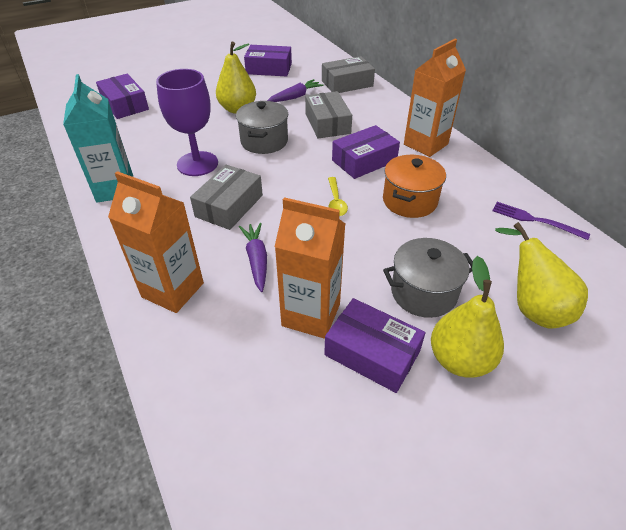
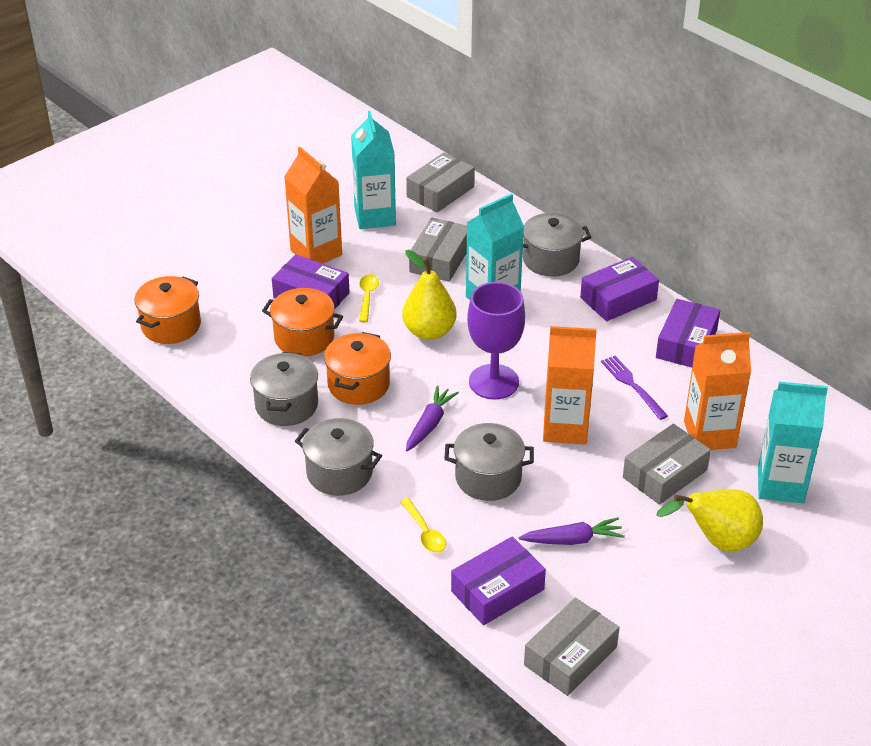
grey box: [190,165,263,230] [305,91,352,138] [322,56,375,93] = 3 -> [406,152,475,213] [409,218,467,282] [524,598,620,696] [623,424,711,505] = 4
grey pot: [236,101,288,154] [383,238,473,318] = 2 -> [250,352,318,426] [295,418,382,496] [444,423,534,501] [523,213,591,277] = 4
orange pot: [383,155,446,218] = 1 -> [134,276,201,344] [262,288,343,357] [324,332,391,405] = 3
turquoise carton: [63,74,133,203] = 1 -> [351,111,396,229] [466,193,524,300] [758,382,828,503] = 3
yellow pear: [216,42,256,114] [431,256,504,377] [495,222,588,329] = 3 -> [402,250,456,340] [657,489,763,551] = 2
yellow spoon: [328,177,348,216] = 1 -> [359,274,379,323] [400,498,446,553] = 2

